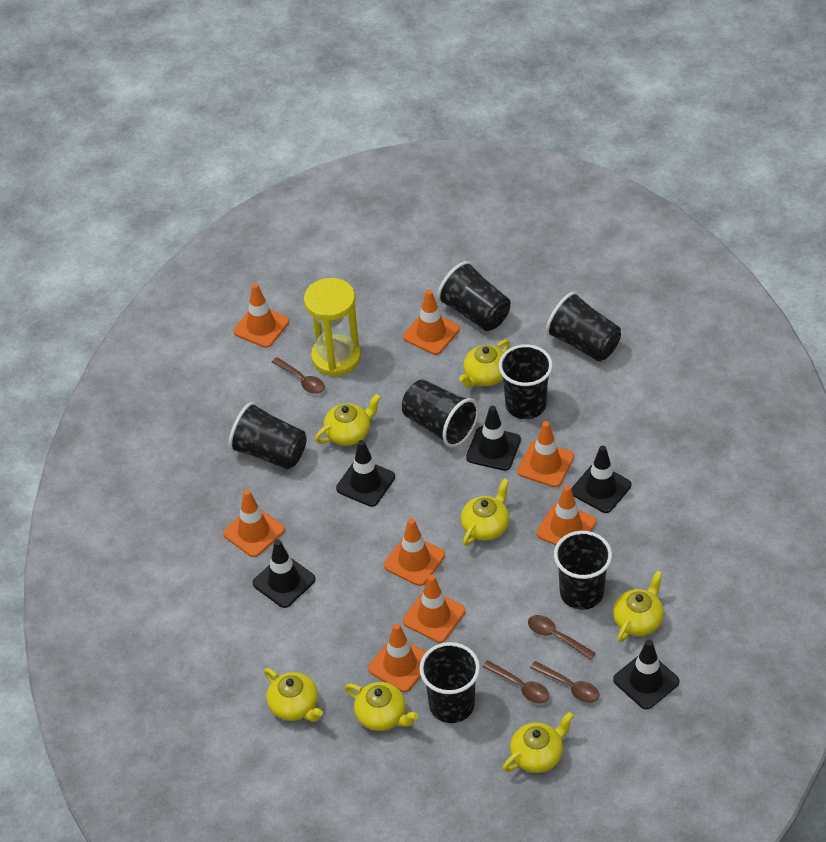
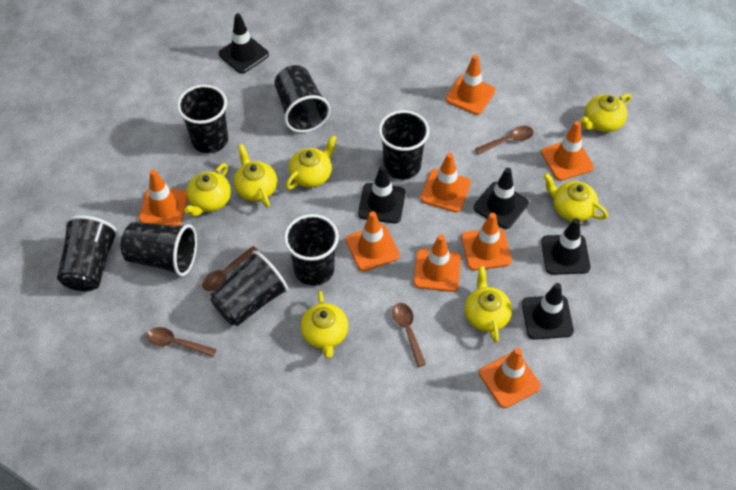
yellow hourglass: [304,278,361,377] = 1 -> none = 0

